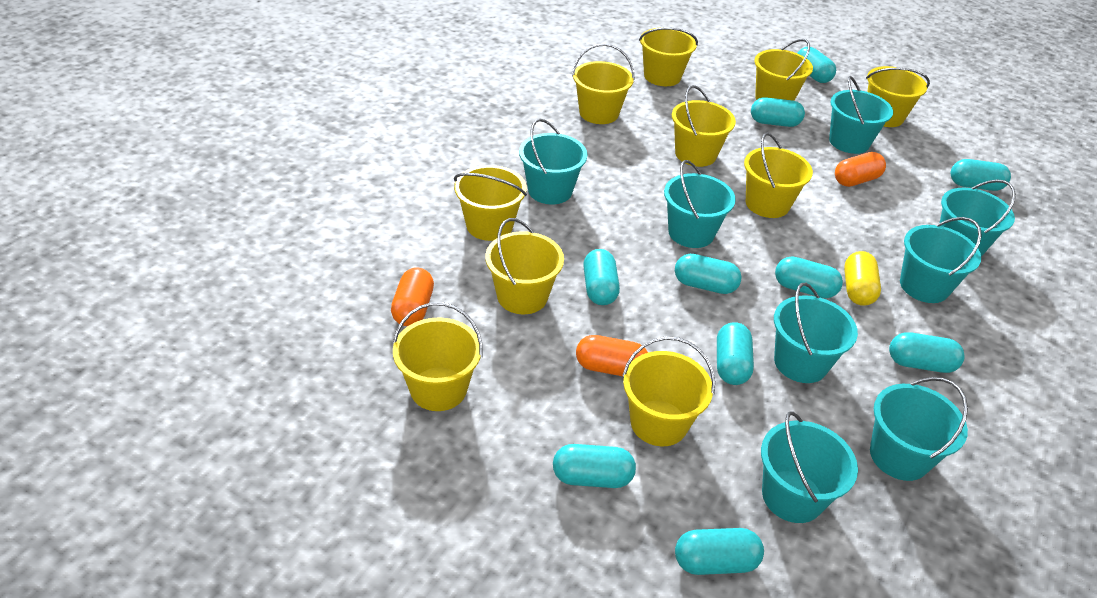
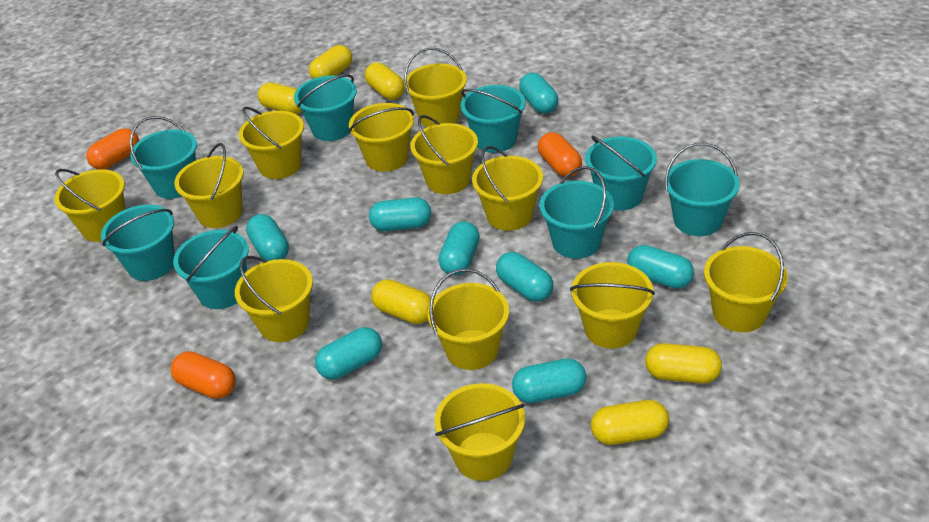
turquoise capsule: [553,444,636,488] [583,249,620,305] [675,254,742,294] [675,528,764,575] [717,322,754,385] [751,97,805,127] [775,256,843,298] [798,47,836,83] [889,332,965,373] [951,159,1011,191] = 10 -> [246,214,289,261] [315,327,382,379] [369,197,431,231] [438,221,480,275] [496,252,553,302] [512,358,586,403] [519,73,558,114] [627,245,694,289] = 8
yellow bucket: [393,302,483,411] [454,165,527,241] [485,218,564,314] [572,44,635,124] [622,336,715,446] [639,27,698,86] [672,85,736,167] [744,133,813,218] [755,39,813,101] [866,66,930,127] = 10 -> [54,169,125,242] [174,143,243,228] [235,256,313,342] [239,107,304,179] [349,103,414,172] [404,48,467,127] [410,115,478,194] [428,269,509,370] [435,383,525,481] [472,146,543,231] [570,262,655,349] [704,232,788,332] = 12
yellow capsule: [844,251,881,306] = 1 -> [258,82,302,114] [309,45,352,79] [365,62,405,100] [371,279,431,324] [591,400,669,445] [645,343,722,384] = 6

